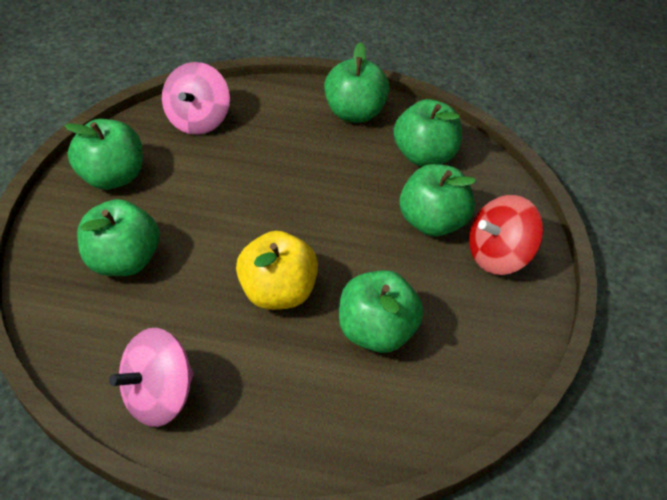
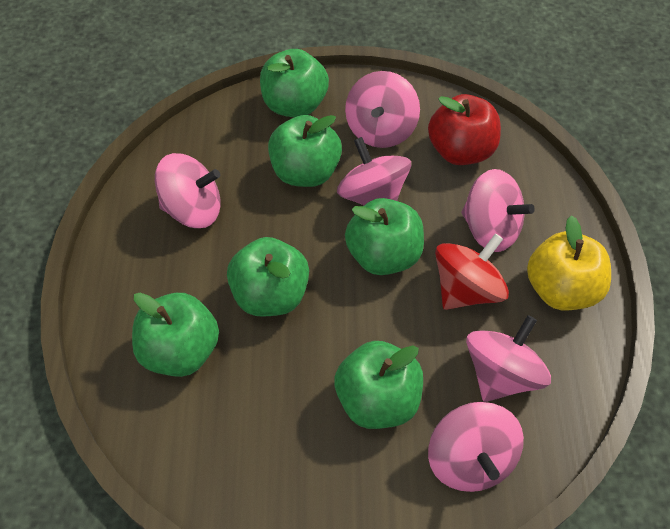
pink spinning top: [109,328,194,427] [162,62,230,135] = 2 -> [155,153,221,228] [337,137,411,205] [345,71,420,148] [428,402,524,492] [461,169,535,252] [466,315,551,402] = 6
red apple: none = 0 -> [428,94,501,165] = 1

